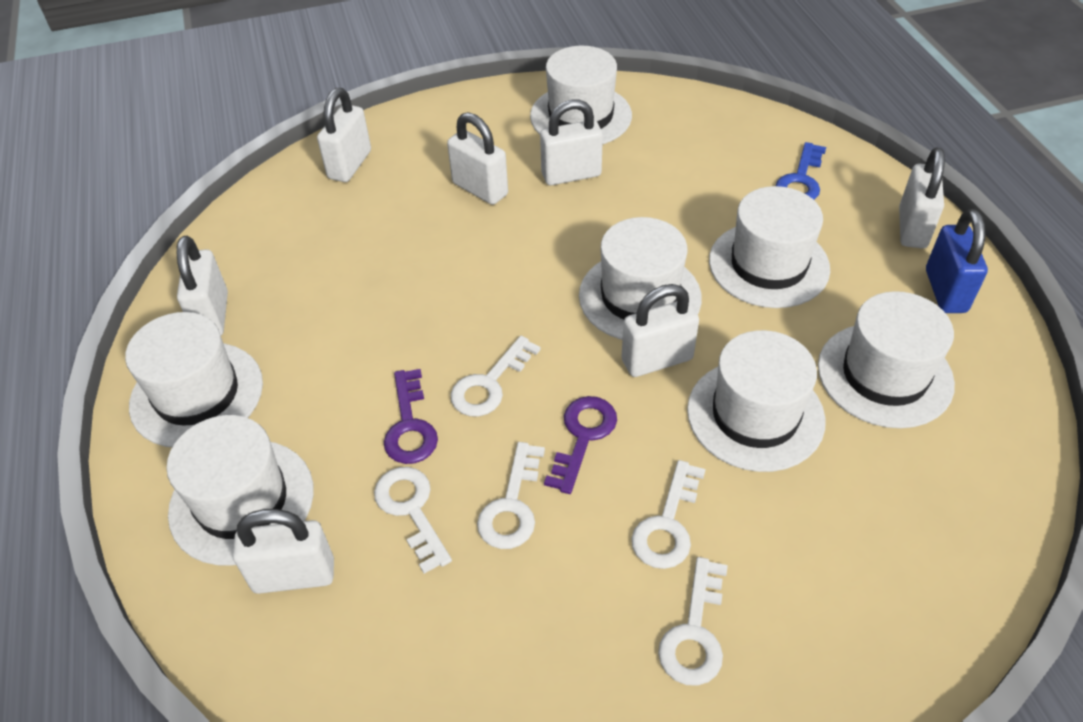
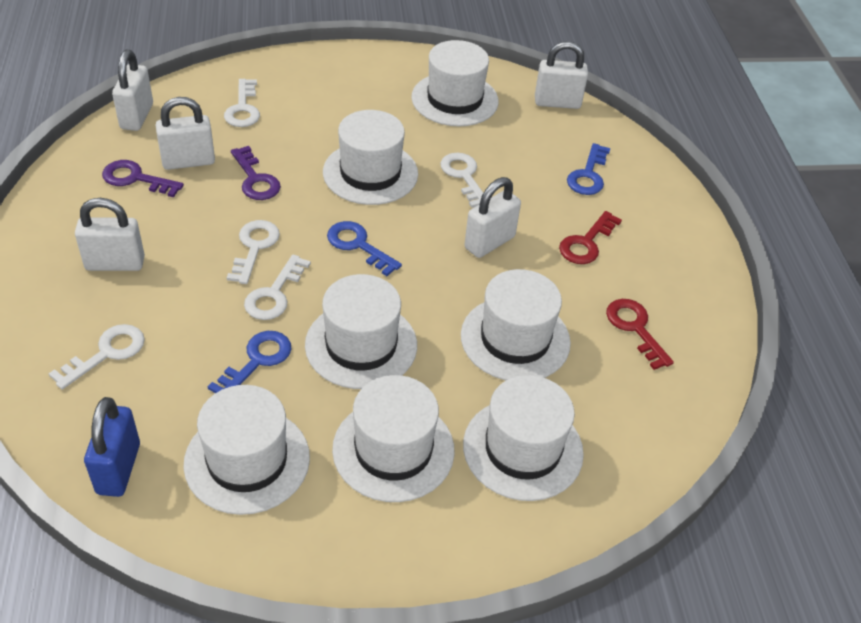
blue key: [776,142,826,200] = 1 -> [207,331,291,393] [327,221,402,276] [567,143,610,195] = 3
red key: none = 0 -> [559,211,622,264] [606,299,674,370] = 2
white padlock: [177,236,228,335] [233,509,334,594] [317,88,371,182] [447,112,508,205] [540,100,603,185] [621,284,699,377] [899,148,945,249] = 7 -> [75,198,145,271] [112,50,153,131] [156,97,215,170] [464,177,521,258] [535,41,588,109] = 5

